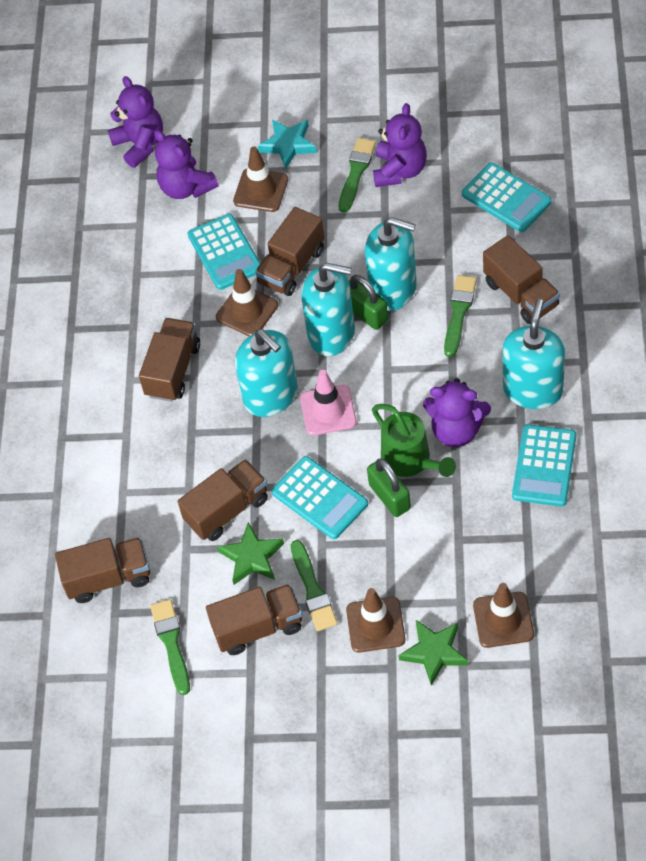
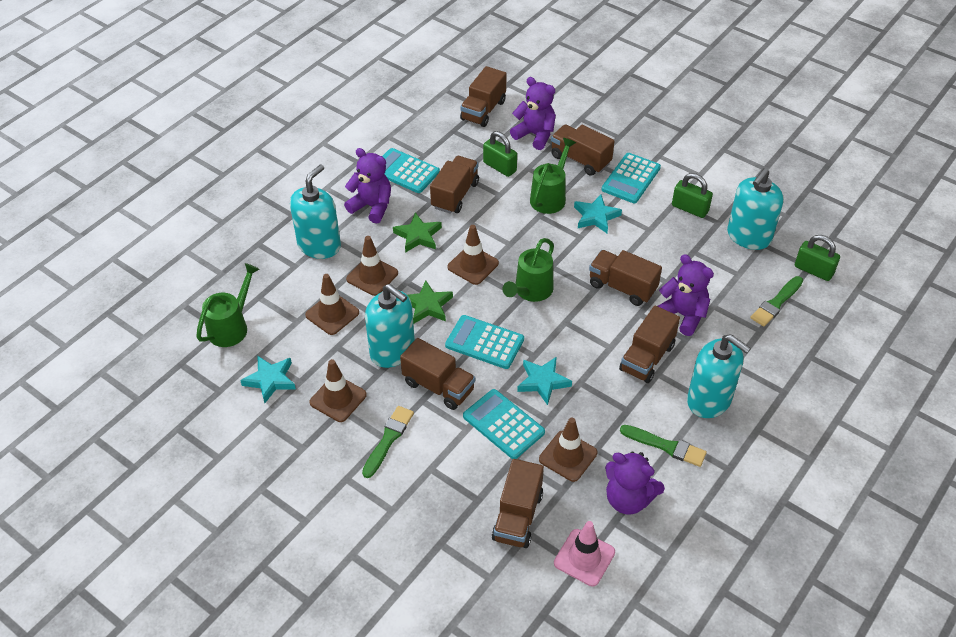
brown traffic cone: [216,269,278,336] [233,146,288,212] [346,588,405,652] [473,583,534,648] = 4 -> [305,274,359,335] [309,359,367,422] [346,236,398,296] [447,225,499,285] [539,418,597,482] = 5
brown truck: [55,537,150,603] [139,318,200,402] [178,459,268,541] [206,584,302,655] [255,207,325,296] [483,235,560,324] = 6 -> [400,338,475,410] [430,156,479,214] [460,66,507,127] [492,459,544,548] [551,124,614,176] [589,250,662,306] [619,306,680,383] = 7
green brush: [150,599,190,695] [291,540,338,631] [339,138,376,213] [444,275,477,357] = 4 -> [362,406,414,478] [620,425,707,467] [750,276,803,326] = 3
green padlock: [349,275,388,330] [367,458,411,517] = 2 -> [483,131,517,177] [672,173,713,218] [795,235,840,281] = 3
green watering can: [372,404,456,477] = 1 -> [196,263,259,347] [503,238,554,302] [530,138,576,214] = 3
turquoise star: [258,119,317,169] = 1 -> [240,356,296,403] [517,357,572,405] [574,195,622,233] = 3

